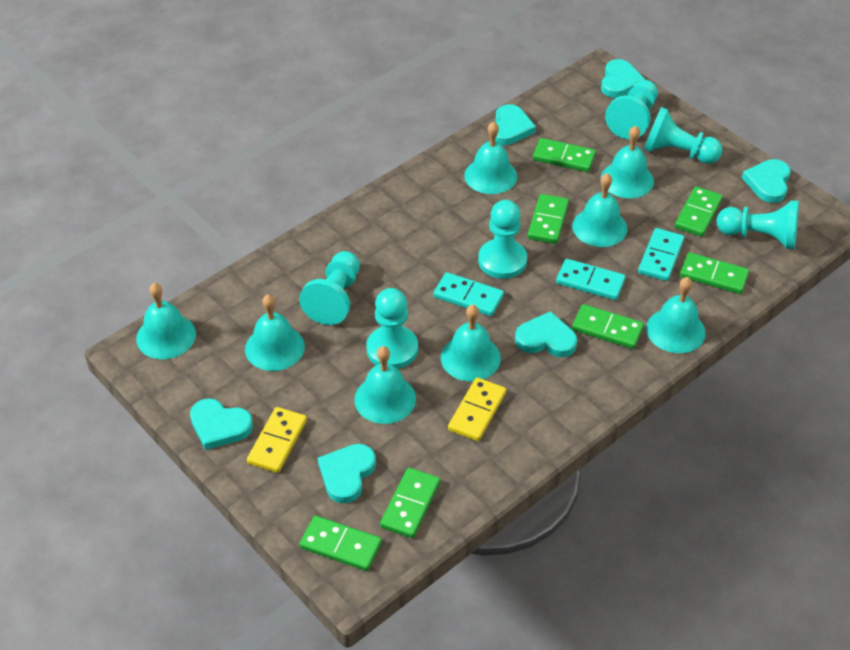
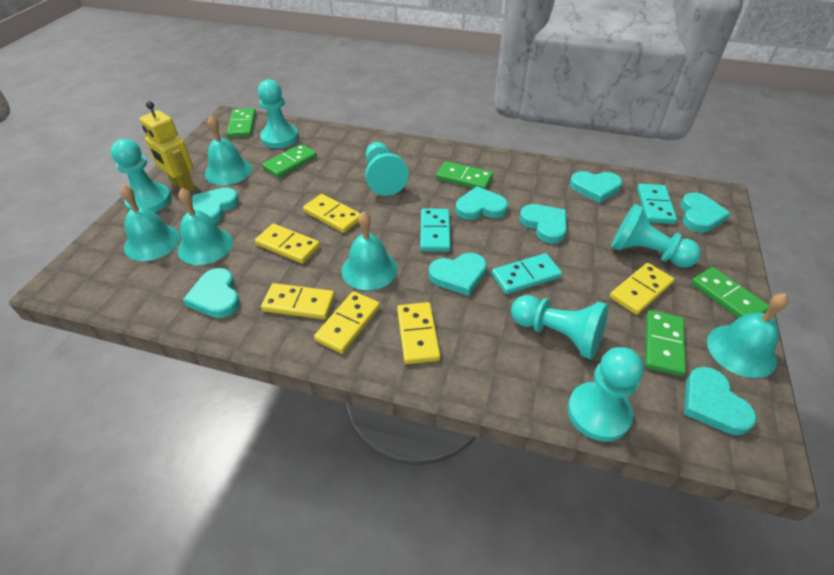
green domino: [300,516,382,571] [380,468,440,538] [527,194,569,244] [533,138,596,172] [572,304,644,349] [675,186,723,237] [680,252,749,294] = 7 -> [227,108,256,137] [262,144,317,178] [436,161,493,189] [645,310,686,376] [691,267,769,318] = 5
turquoise bell: [136,283,196,359] [245,295,305,371] [354,346,416,424] [441,305,501,382] [464,121,517,194] [572,173,627,247] [601,126,654,198] [646,277,706,353] = 8 -> [120,185,180,261] [178,188,233,265] [205,115,252,185] [342,211,398,290] [707,293,789,378] = 5
turquoise heart: [190,398,253,450] [318,444,376,503] [495,104,536,145] [515,311,577,357] [601,59,646,98] [742,159,791,203] = 6 -> [183,268,240,318] [192,188,239,223] [429,253,487,296] [455,186,508,220] [520,204,567,243] [570,171,622,203] [680,192,731,232] [684,367,757,435] = 8
yellow domino: [247,407,307,473] [448,377,506,441] = 2 -> [255,224,320,264] [261,283,335,319] [303,194,361,233] [314,291,380,354] [397,302,441,364] [610,263,675,315] = 6
yellow robot: none = 0 -> [140,101,195,192] = 1

